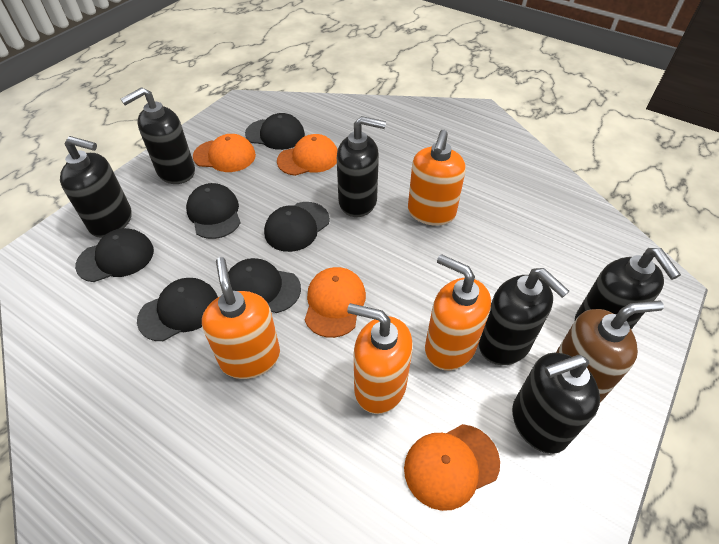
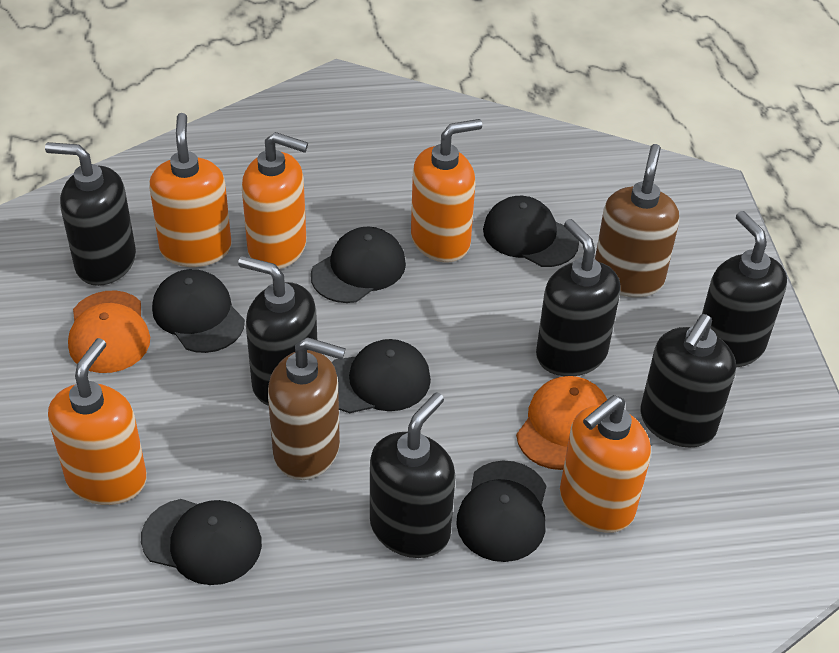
brown soap dispenser: [556,301,664,402] = 1 -> [268,337,346,480] [595,144,679,297] = 2
orange cap: [193,134,256,172] [277,134,337,176] [305,267,366,338] [404,424,500,511] = 4 -> [68,291,150,373] [516,376,607,470] = 2
orange soap dispenser: [202,257,280,379] [347,303,413,414] [408,130,466,226] [425,254,491,370] = 4 -> [48,338,147,505] [149,113,232,267] [242,132,308,269] [411,119,482,262] [560,395,651,533] = 5

